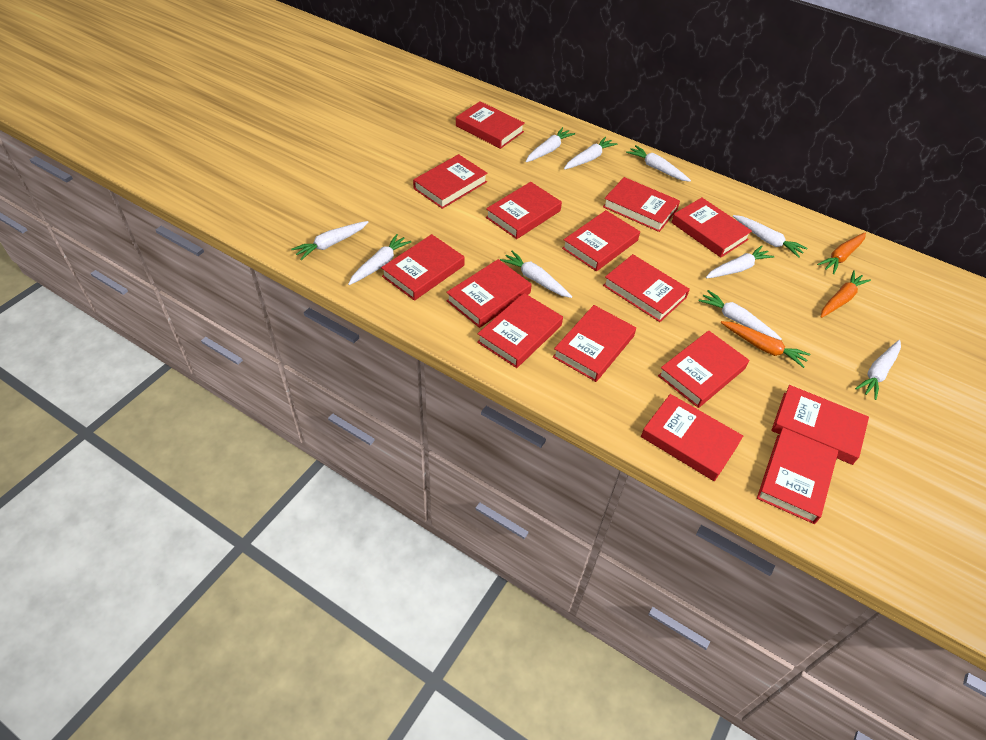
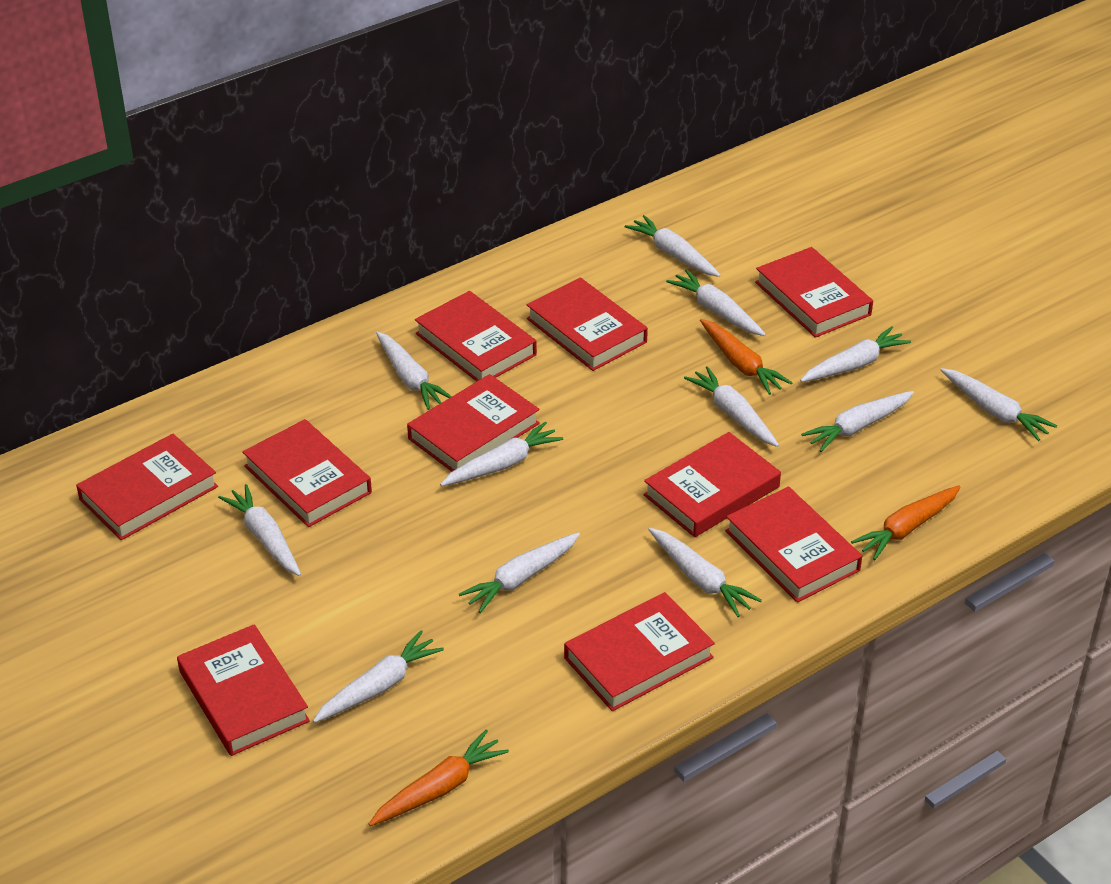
red book: [381,234,465,301] [413,154,488,209] [446,259,532,328] [456,101,525,149] [477,293,563,368] [486,182,562,239] [553,305,636,382] [562,210,640,271] [603,177,680,232] [603,254,690,322] [641,394,743,481] [658,330,749,408] [671,198,752,258] [757,428,838,524] [771,385,869,465] = 15 -> [76,434,218,540] [177,624,310,756] [242,419,372,527] [407,374,540,471] [415,291,537,381] [527,277,648,371] [564,592,715,711] [644,432,781,537] [725,487,862,603] [755,247,873,338] = 10
white carrot: [291,221,368,260] [348,234,411,285] [500,251,572,298] [525,127,575,162] [564,137,618,170] [626,145,691,182] [699,290,782,340] [706,246,775,278] [733,215,808,258] [855,340,901,400] = 10 -> [218,484,301,576] [313,630,444,723] [376,332,452,410] [440,422,563,486] [459,532,580,613] [625,215,721,277] [648,528,762,617] [666,269,766,336] [684,366,779,447] [800,326,911,382] [801,391,914,452] [940,368,1057,441] = 12

